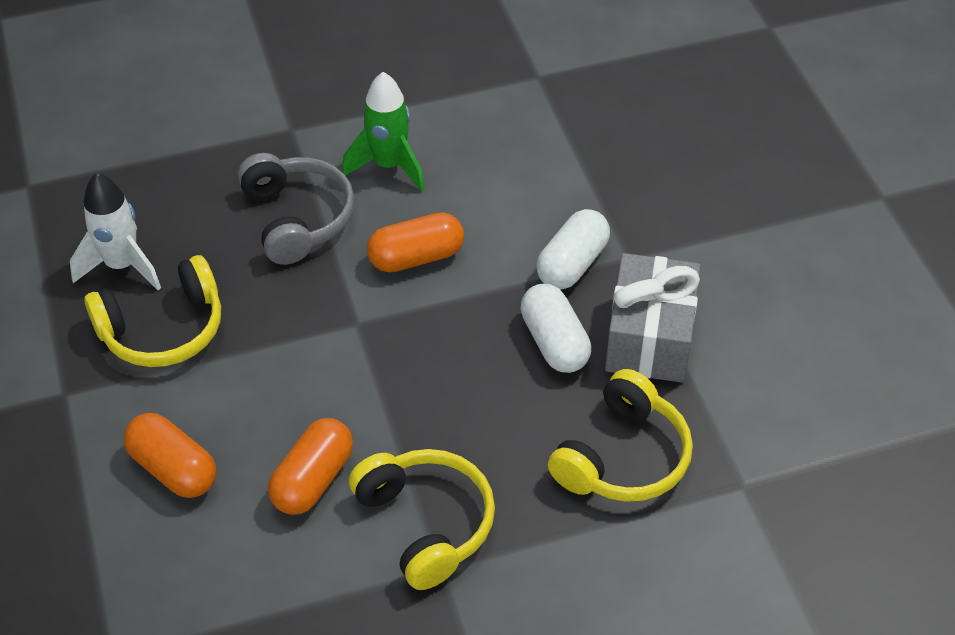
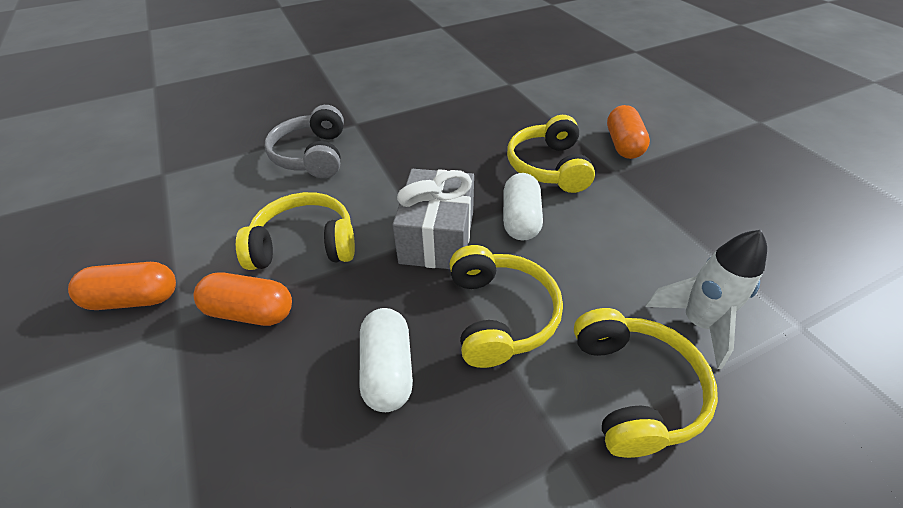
green rocket: [342,72,424,192] = 1 -> none = 0
yellow headphones: [84,255,221,367] [349,449,495,590] [548,369,693,502] = 3 -> [236,192,355,270] [449,245,563,368] [507,115,595,193] [574,308,718,458] = 4

